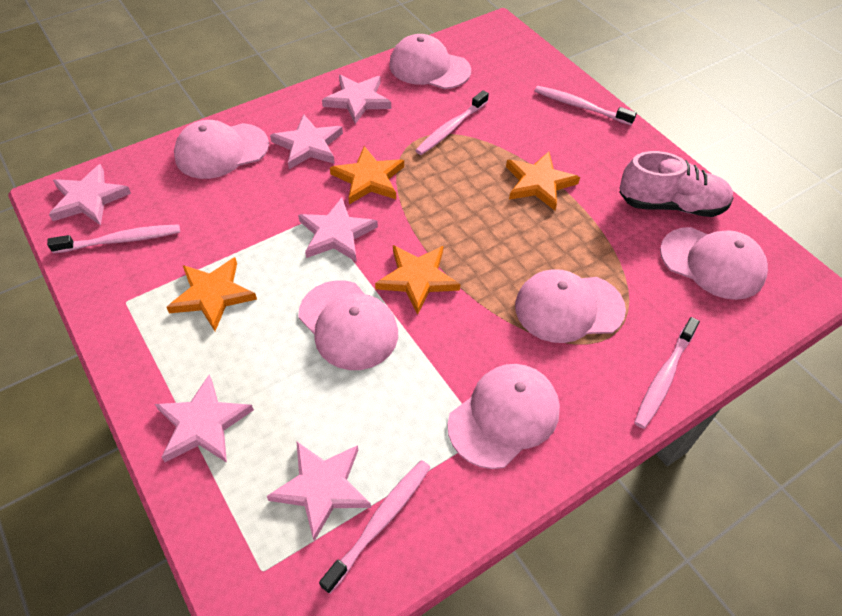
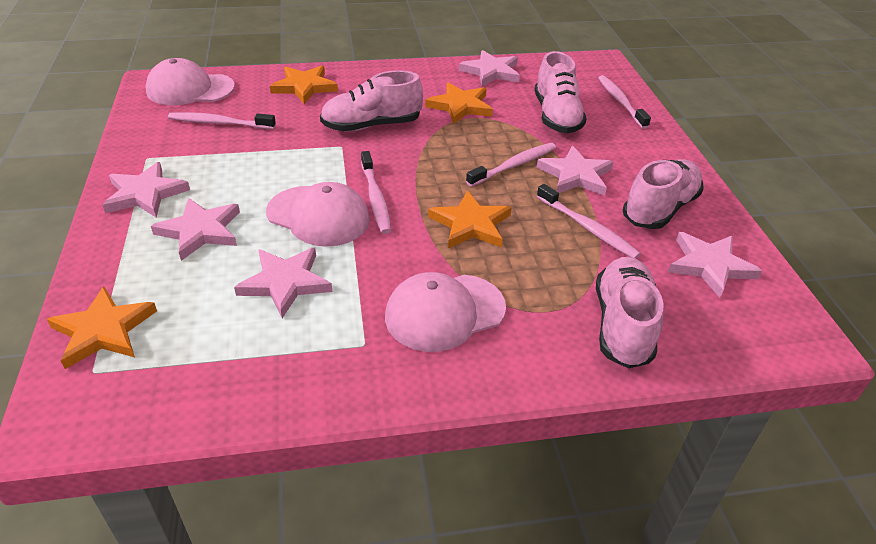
pink cap: [174,120,269,179] [299,280,398,370] [389,34,471,89] [447,364,560,469] [515,269,626,343] [660,227,768,300] = 6 -> [145,58,235,105] [266,182,370,247] [385,272,506,352] = 3
pink shoe: [619,151,734,217] = 1 -> [320,70,423,132] [535,51,587,133] [596,257,664,369] [623,159,704,229] = 4

